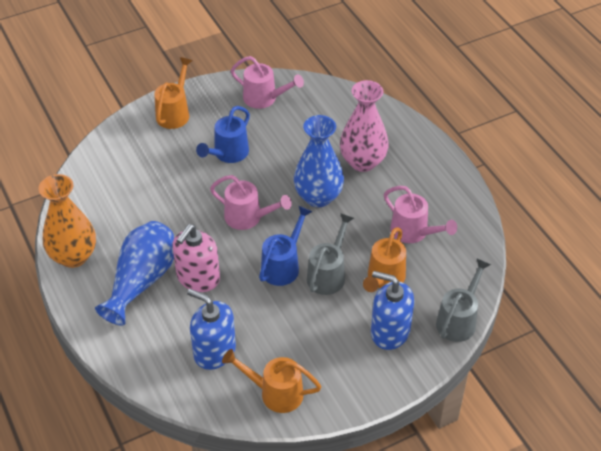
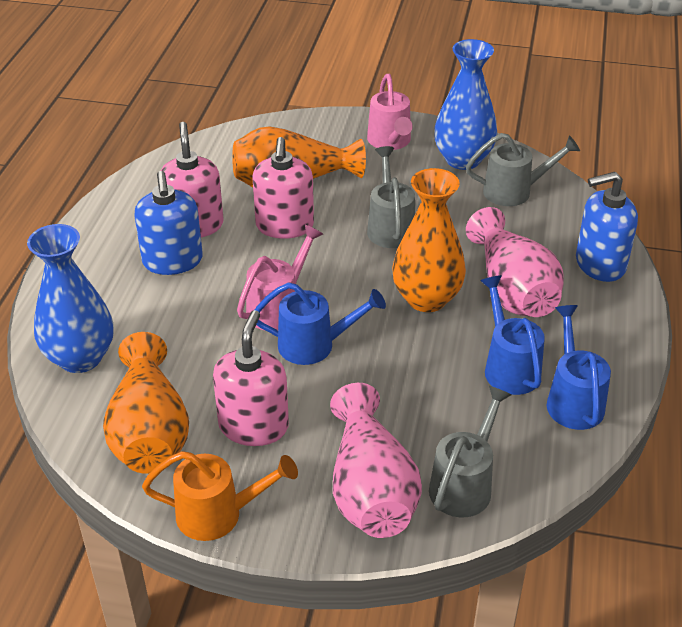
blue watering can: [196,106,250,163] [259,206,312,286] = 2 -> [255,282,386,365] [480,275,545,395] [547,305,611,430] = 3
grey watering can: [307,213,354,295] [436,258,491,342] = 2 -> [367,146,415,248] [429,385,512,518] [466,133,580,206] = 3
orange vase: [39,174,96,268] = 1 -> [103,332,189,474] [232,126,366,187] [392,168,466,312] = 3
orange watering can: [154,57,192,129] [222,349,321,413] [363,227,406,292] = 3 -> [142,451,298,541] = 1
pink soap dispenser: [172,224,220,292] = 1 -> [161,122,224,237] [213,310,289,446] [252,137,314,239] = 3
pink vase: [340,80,389,172] = 1 -> [330,383,422,538] [466,207,564,317] = 2
pink watering can: [210,175,292,230] [231,56,304,109] [384,186,457,243] = 3 -> [237,225,323,330] [367,74,413,150] = 2

